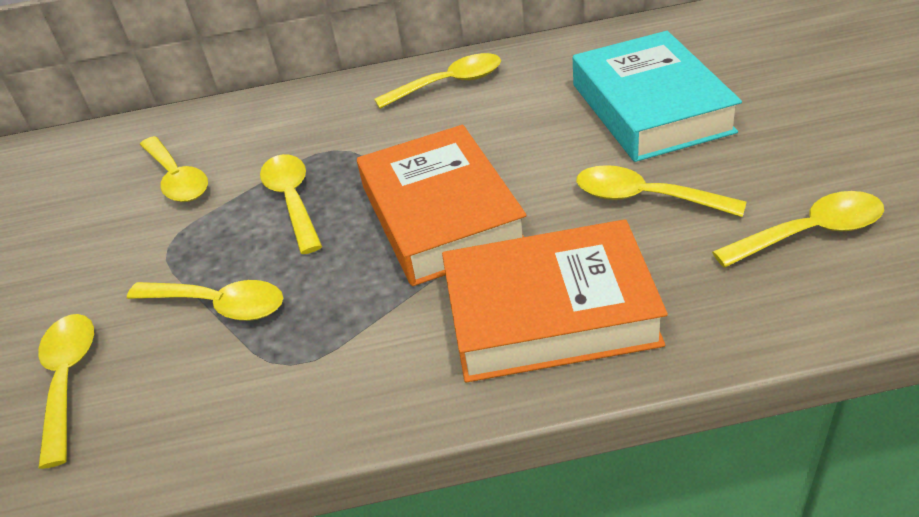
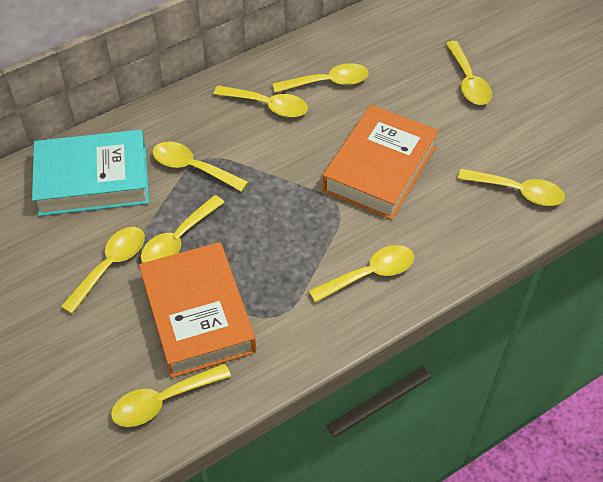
yellow spoon: [38,314,94,469] [127,280,283,321] [140,136,208,202] [260,154,322,254] [374,53,501,109] [576,165,746,217] [712,191,884,268] = 7 -> [61,227,145,314] [111,363,231,427] [140,195,225,263] [152,141,248,192] [214,85,308,118] [273,63,369,93] [309,245,414,303] [446,41,492,105] [458,169,565,206] = 9

